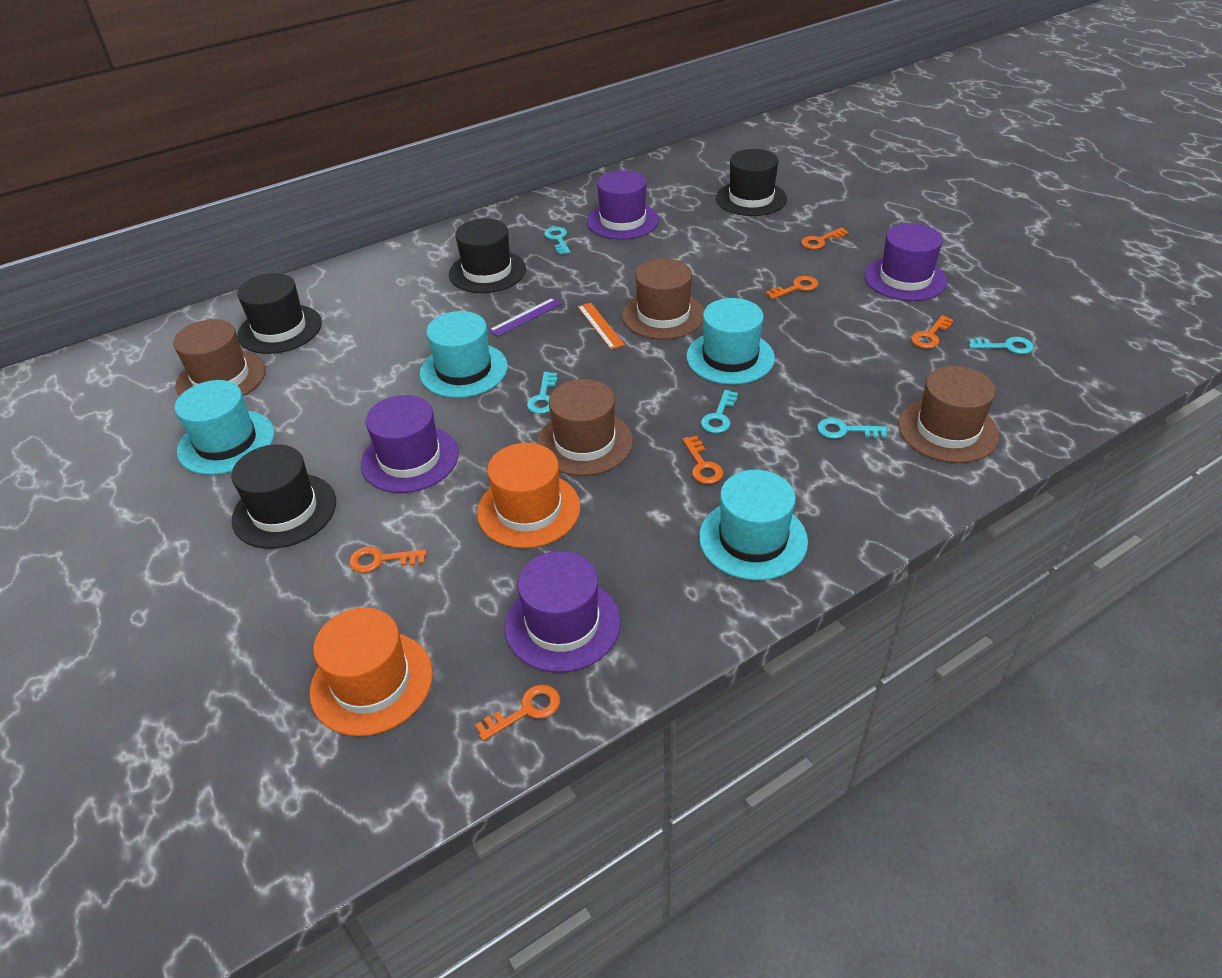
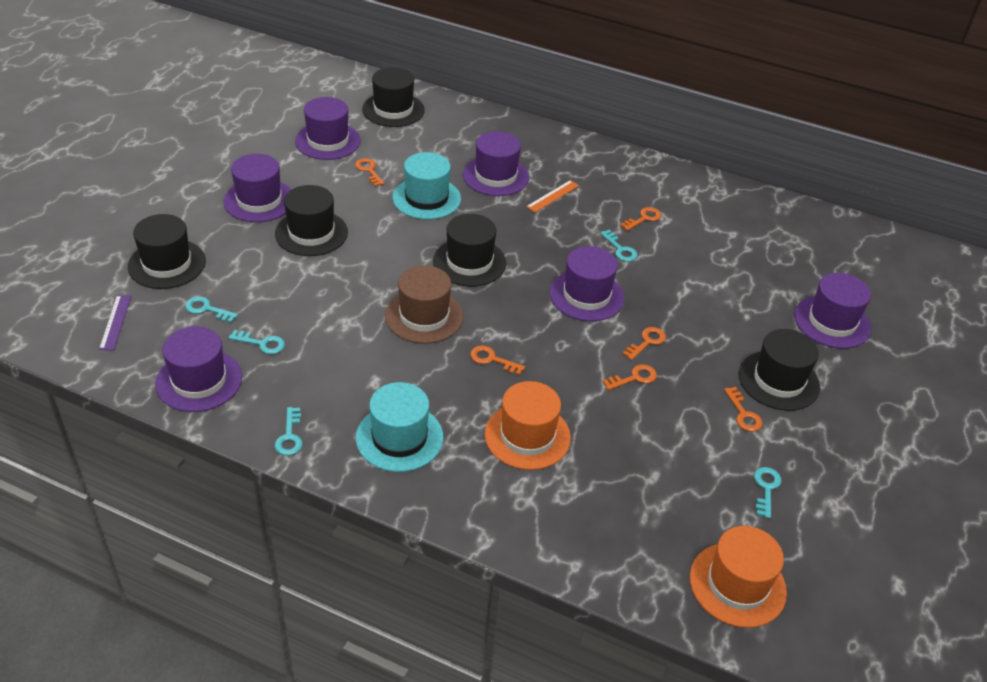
black hat: [231,444,336,549] [237,273,322,354] [449,218,526,293] [716,149,787,216] = 4 -> [128,214,206,289] [275,185,348,256] [362,67,425,127] [433,214,506,286] [739,329,820,411] = 5
brown hat: [173,319,266,396] [537,379,633,476] [622,258,704,340] [898,366,999,463] = 4 -> [385,265,463,344] = 1
purple hat: [361,395,459,493] [504,551,621,673] [587,170,659,240] [865,223,947,301] = 4 -> [155,327,242,412] [223,154,291,222] [295,97,361,160] [463,131,529,196] [549,246,625,321] [794,273,871,349] = 6
turquoise hat: [175,380,275,475] [420,311,508,398] [686,298,775,385] [699,470,808,580] = 4 -> [356,382,443,472] [392,152,461,220] = 2

